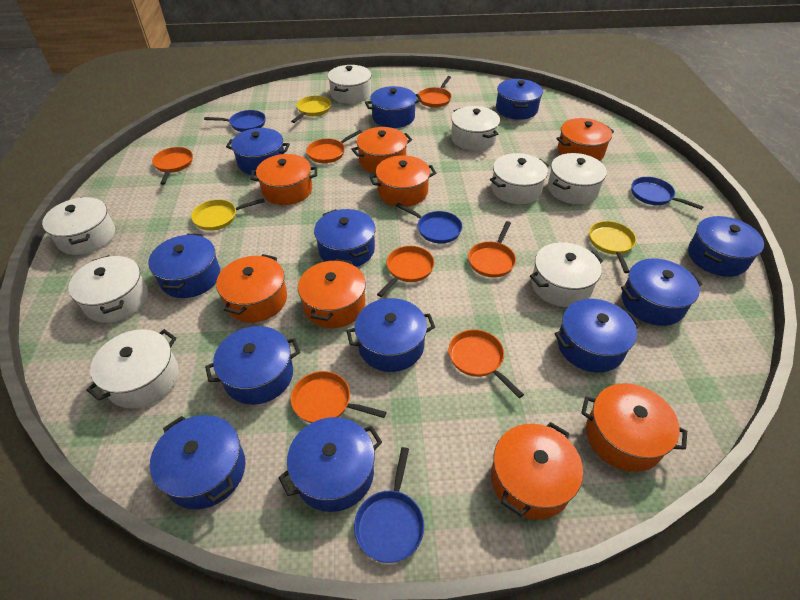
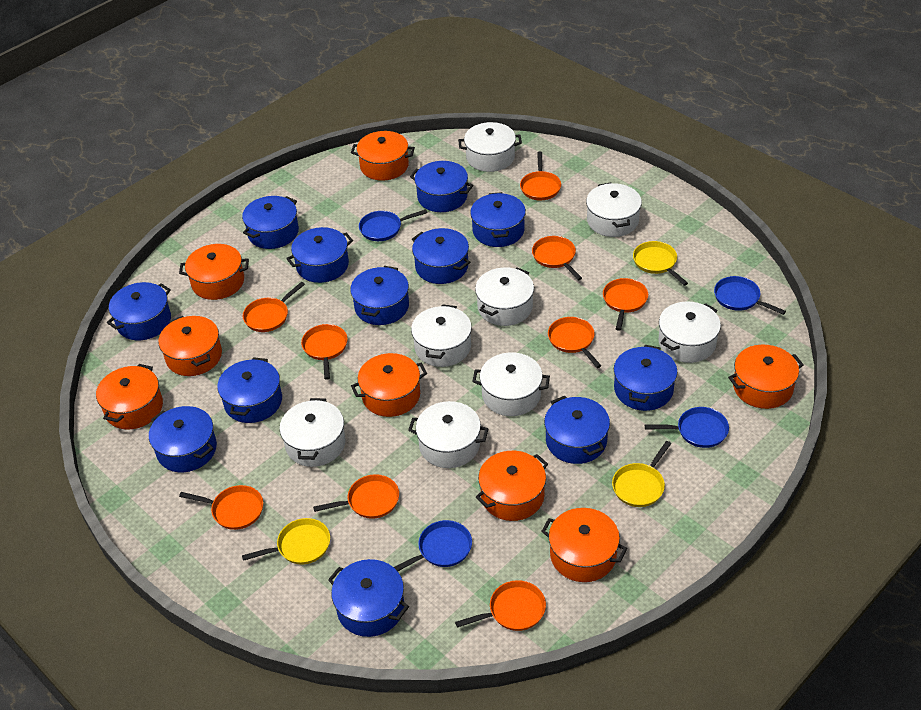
orange pan: [152,147,193,185] [291,371,386,423] [306,130,362,163] [377,246,434,297] [418,76,452,108] [449,330,524,398] [468,221,516,277] = 7 -> [179,485,263,530] [243,282,305,332] [301,324,347,380] [313,474,399,519] [455,580,546,631] [520,152,561,200] [532,236,582,280] [548,317,601,368] [603,278,648,331] = 9

